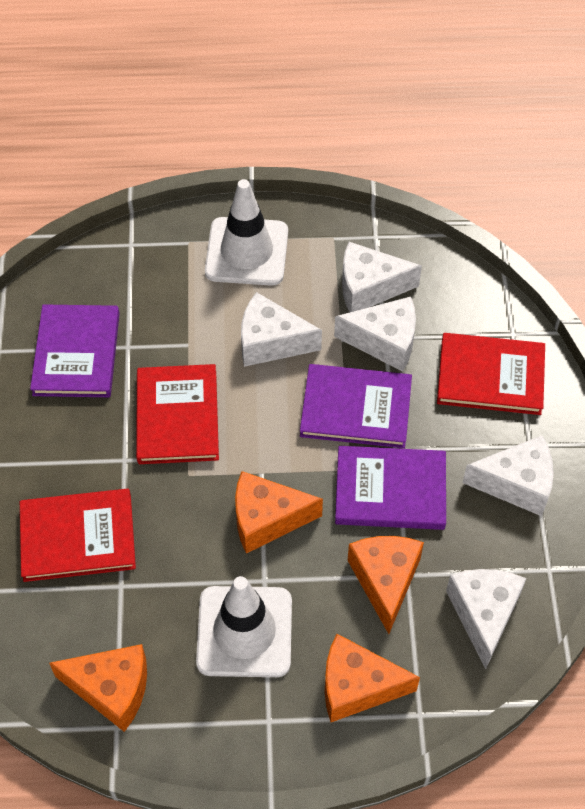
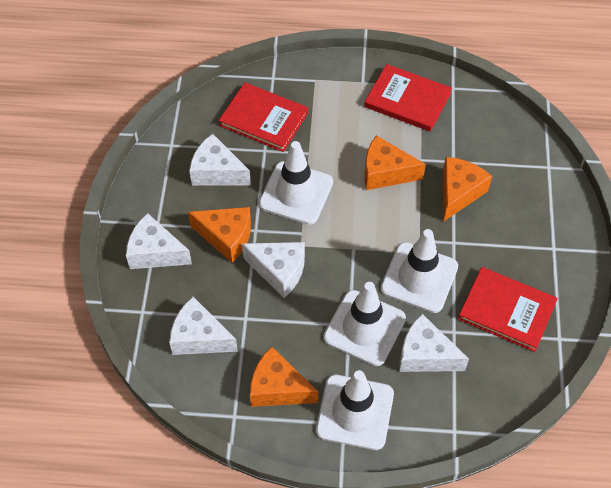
purple book: [30,304,120,397] [300,364,412,448] [335,446,446,530] = 3 -> none = 0
white traffic cone: [196,576,292,677] [205,179,288,286] = 2 -> [259,141,333,225] [316,370,394,450] [324,282,406,366] [381,229,458,313] = 4

